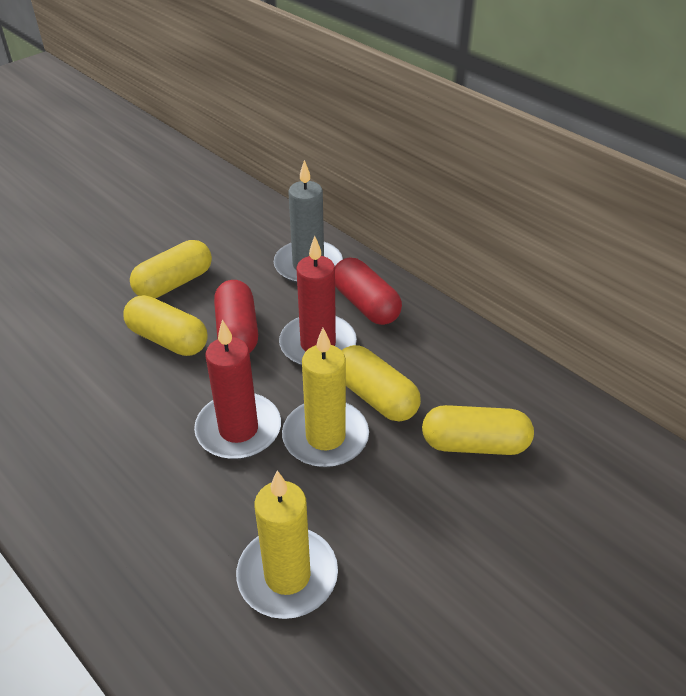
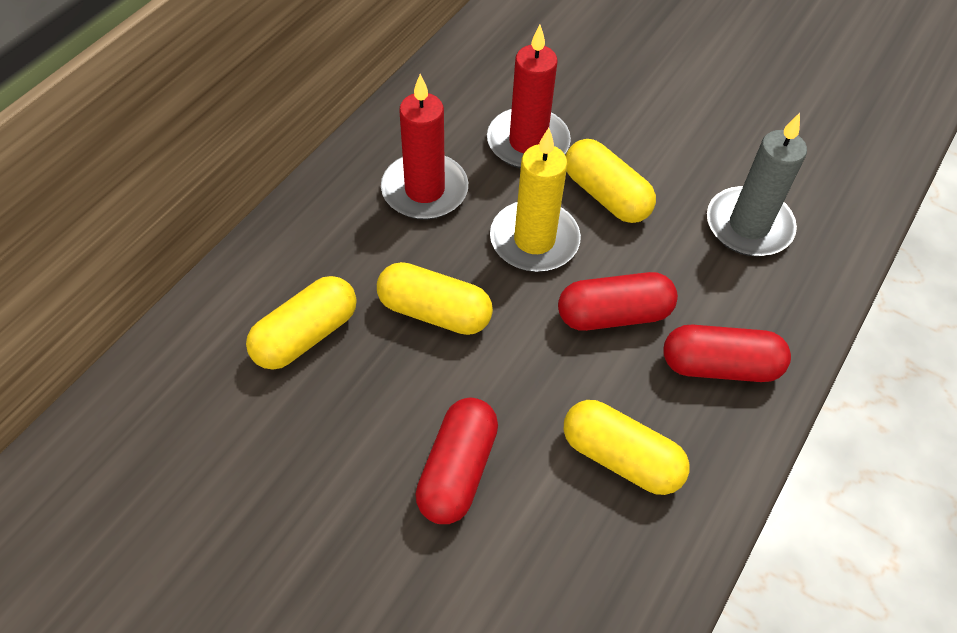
red capsule: [214,280,258,353] [335,258,402,325] = 2 -> [415,398,498,524] [558,272,678,331] [663,324,791,382] = 3
yellow candle: [236,471,338,619] [282,328,369,467] = 2 -> [490,128,581,272] = 1

